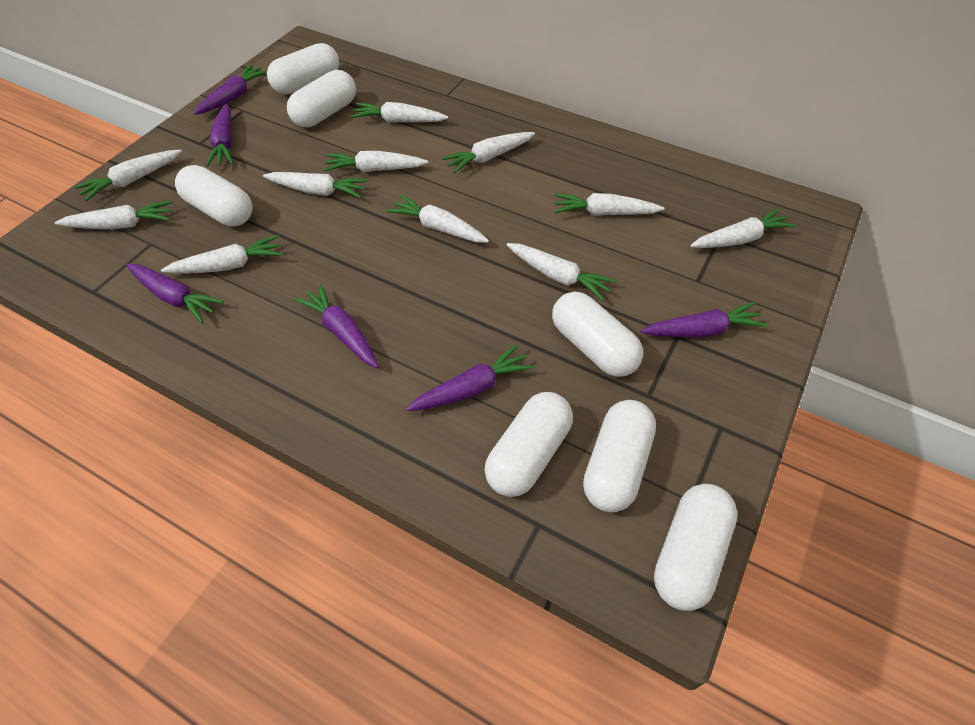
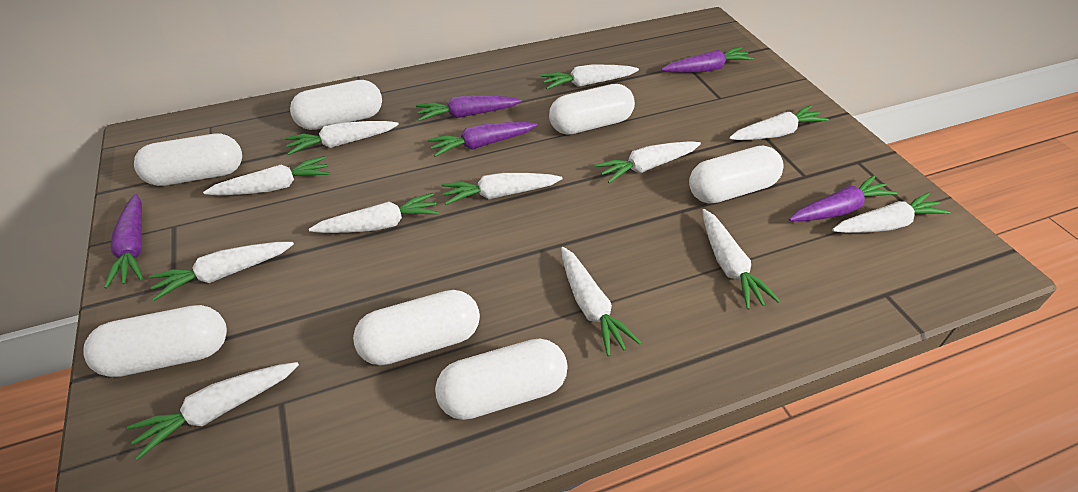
purple carrot: [126,264,224,323] [194,64,267,115] [206,104,233,167] [294,284,379,368] [406,344,534,411] [641,302,768,337] = 6 -> [104,194,143,289] [416,95,522,121] [427,122,537,157] [661,47,754,73] [789,175,897,221] = 5
white carrot: [55,201,172,229] [75,150,182,201] [161,235,283,274] [263,172,368,198] [323,151,428,172] [351,102,448,122] [386,194,489,243] [442,132,535,173] [507,243,617,301] [554,193,665,216] [690,208,796,248] = 11 -> [127,362,299,460] [149,242,294,301] [203,156,330,195] [285,121,399,155] [309,193,440,233] [441,173,563,205] [541,65,639,89] [561,247,642,357] [595,141,701,183] [702,209,780,310] [729,105,829,140] [832,193,951,233] = 12

